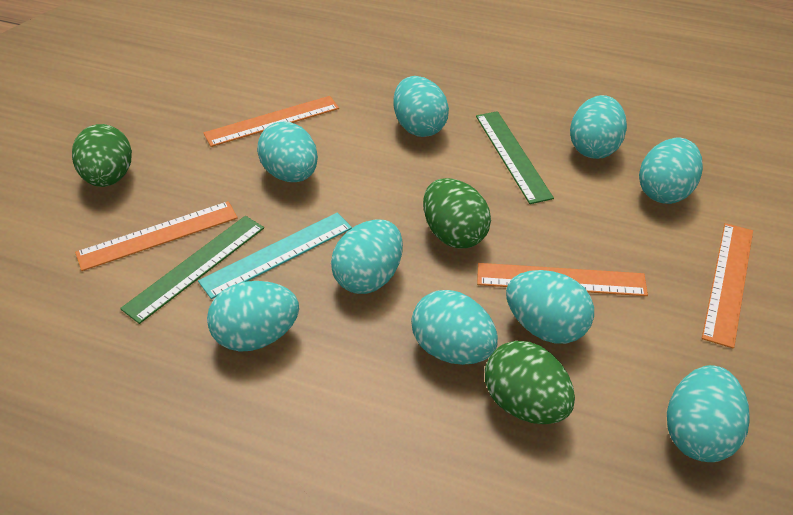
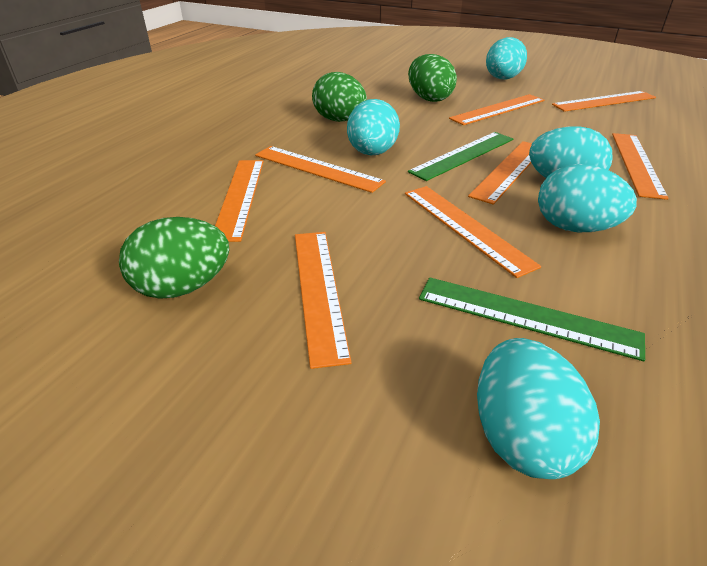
orange ruler: [75,201,238,271] [203,96,339,147] [477,263,648,296] [702,223,753,349] = 4 -> [215,160,264,242] [255,146,386,193] [295,232,352,369] [405,186,541,278] [449,94,544,125] [468,141,532,205] [552,91,656,112] [612,133,668,200] = 8
turquoise egg: [207,281,299,352] [257,121,318,182] [331,219,403,294] [394,76,449,137] [411,290,498,365] [506,270,594,344] [570,95,627,159] [639,138,703,204] [667,365,750,462] = 9 -> [347,99,400,155] [477,338,600,479] [486,37,527,79] [529,126,613,178] [538,164,637,232] = 5
turquoise ruler: [198,213,352,299] = 1 -> none = 0

